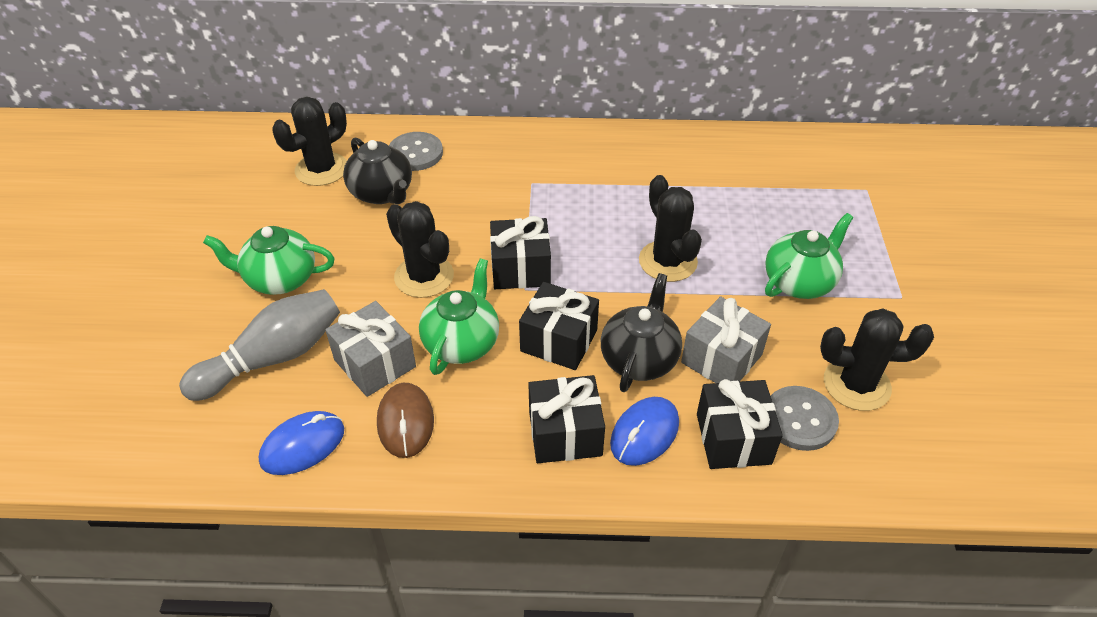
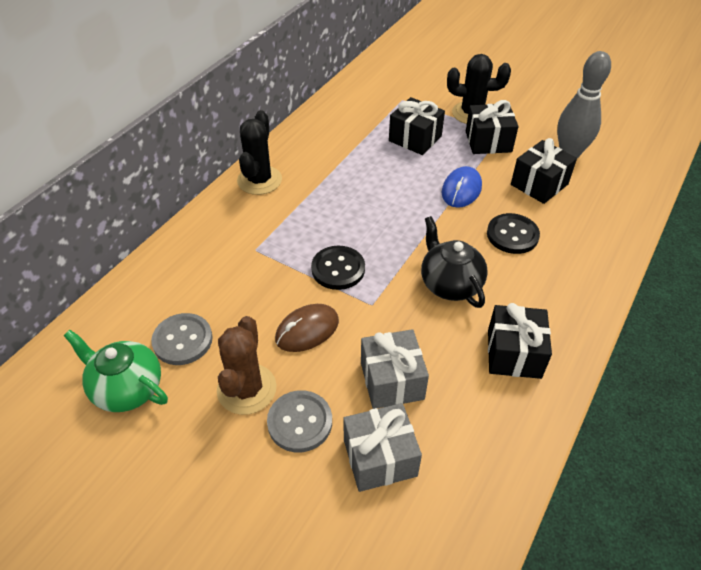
black button: none = 0 -> [311,246,365,290] [487,213,540,254] = 2
black cactus: [272,97,347,186] [386,201,454,298] [639,175,702,282] [820,308,934,411] = 4 -> [237,110,282,195] [447,54,511,124] = 2
black teapot: [343,137,412,204] [601,273,682,392] = 2 -> [421,216,487,308] = 1
blue mouse: [259,411,344,475] [610,397,679,466] = 2 -> [442,166,482,208] = 1
brown cactus: none = 0 -> [217,316,277,415] = 1
green teapot: [203,226,335,295] [419,259,499,375] [765,213,854,299] = 3 -> [64,330,168,412] = 1

